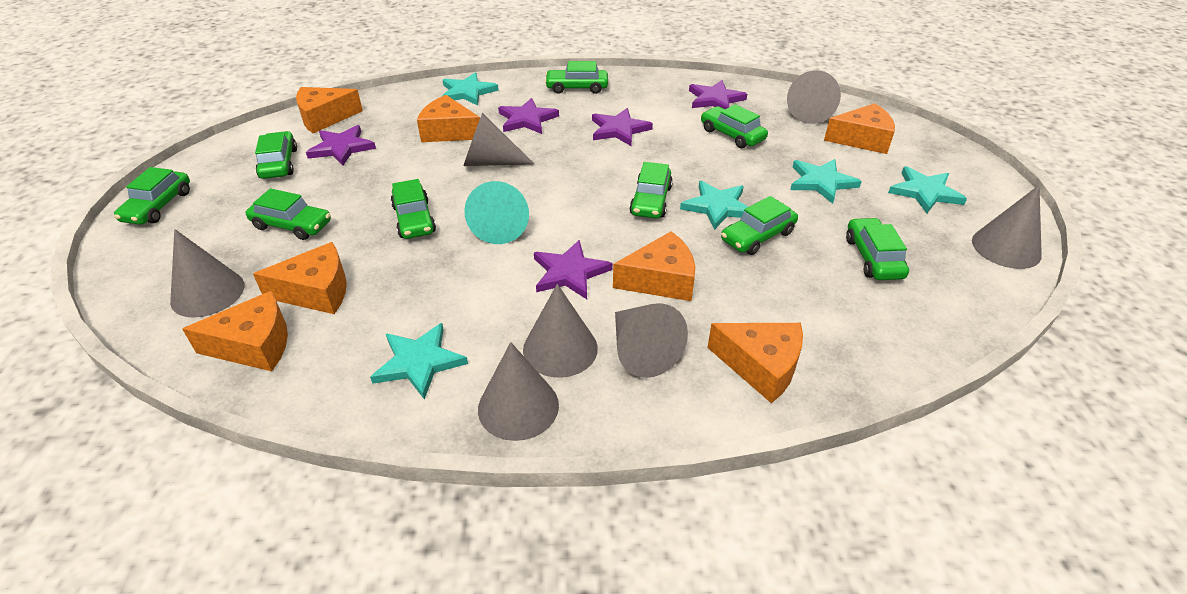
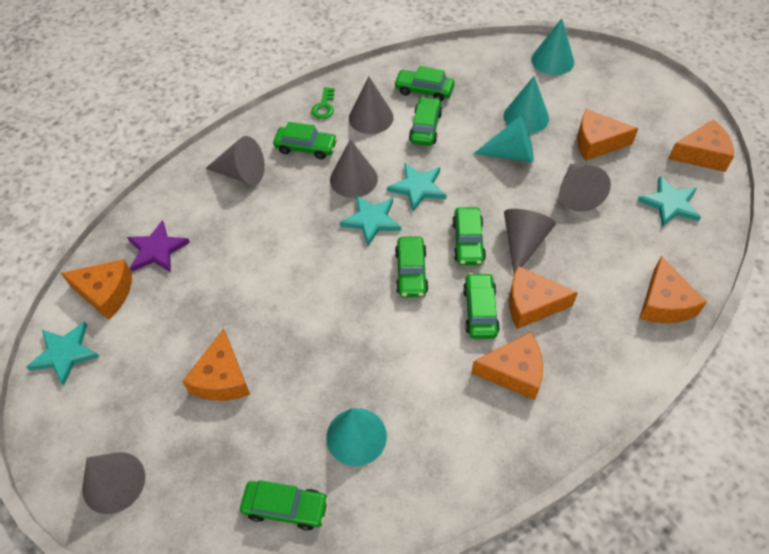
green car: [114,167,190,225] [246,188,331,240] [255,131,297,179] [391,179,436,239] [545,61,608,94] [629,162,673,219] [701,104,768,148] [721,196,798,255] [846,218,909,280] = 9 -> [240,480,329,531] [273,122,337,159] [394,66,455,101] [395,236,428,298] [409,97,442,146] [452,207,486,265] [463,273,500,339] = 7
green key: none = 0 -> [311,87,334,119] = 1
grey cone: [170,229,244,318] [464,113,534,166] [478,342,559,441] [523,284,598,378] [615,303,688,378] [787,70,841,124] [972,185,1042,269] = 7 -> [82,452,145,514] [205,136,265,185] [330,139,378,198] [349,77,394,134] [504,209,556,274] [559,164,611,212] = 6
purple star: [306,125,376,166] [498,98,559,134] [534,240,613,299] [592,108,653,146] [689,80,747,109] = 5 -> [127,220,190,272] = 1
turquoise cone: [464,181,529,244] = 1 -> [326,408,387,466] [473,115,534,162] [503,76,549,134] [531,18,574,75] = 4
turquoise star: [370,323,468,400] [442,73,499,106] [680,181,748,230] [790,159,862,204] [888,166,967,213] = 5 -> [26,322,99,386] [340,195,401,246] [387,163,447,211] [637,176,701,227] = 4

